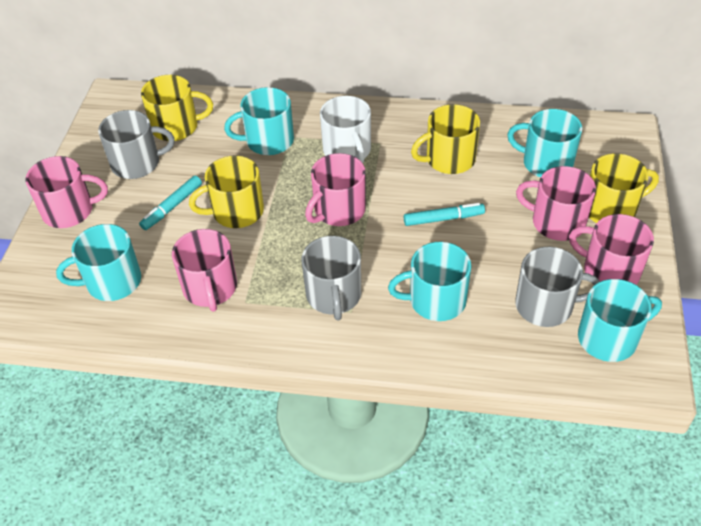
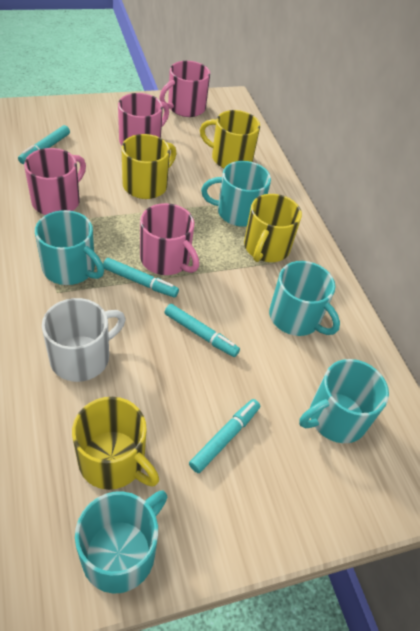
grey mug: [98,110,175,179] [301,236,361,321] [515,247,601,327] = 3 -> none = 0
pink mug: [25,156,108,228] [172,229,237,312] [305,153,366,226] [516,166,596,241] [569,214,654,285] = 5 -> [24,148,86,215] [118,93,169,146] [140,203,199,275] [159,61,210,117] = 4
turquoise marker: [139,175,202,230] [404,203,485,226] = 2 -> [18,125,70,164] [103,258,179,298] [164,304,240,357] [189,399,260,473] = 4

